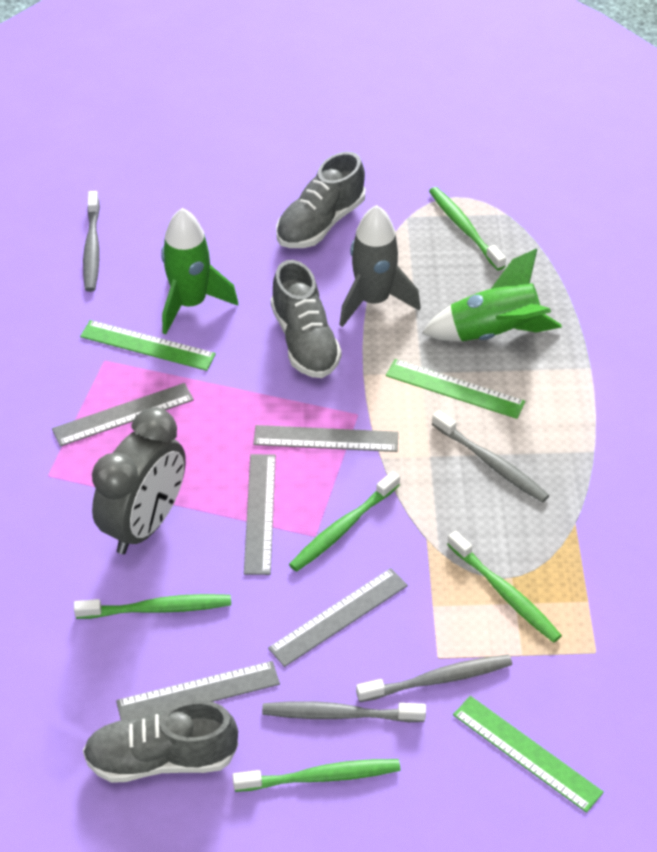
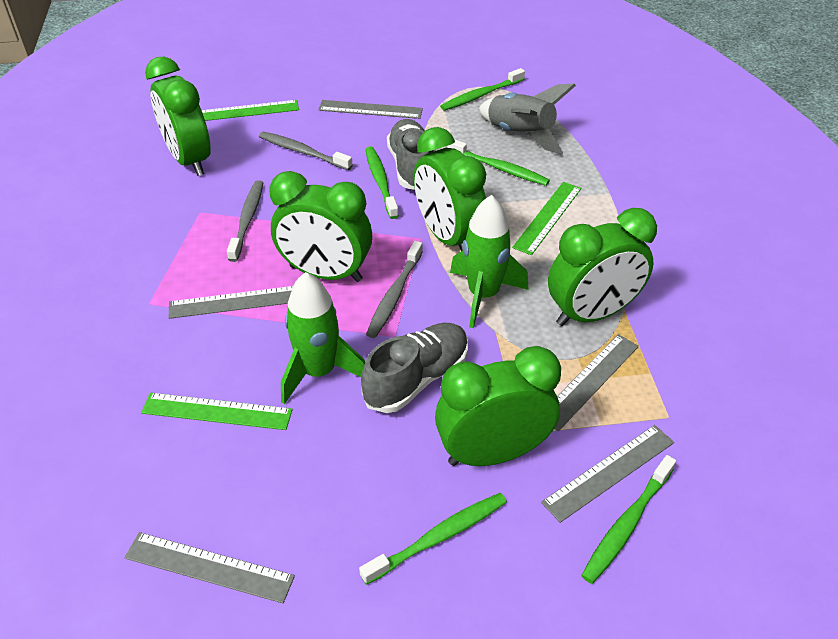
green clock: none = 0 -> [145,57,211,176] [269,171,372,282] [414,127,486,251] [435,346,561,466] [548,208,657,326] = 5
grey clock: [92,407,186,554] = 1 -> none = 0
grey shoe: [83,700,238,783] [271,260,342,378] [276,152,365,248] = 3 -> [361,323,468,413] [387,119,434,190] = 2
grey toothbrush: [83,191,100,292] [262,701,426,722] [356,655,512,702] [432,410,549,503] = 4 -> [227,180,263,262] [259,132,353,170] [366,241,423,338] = 3

